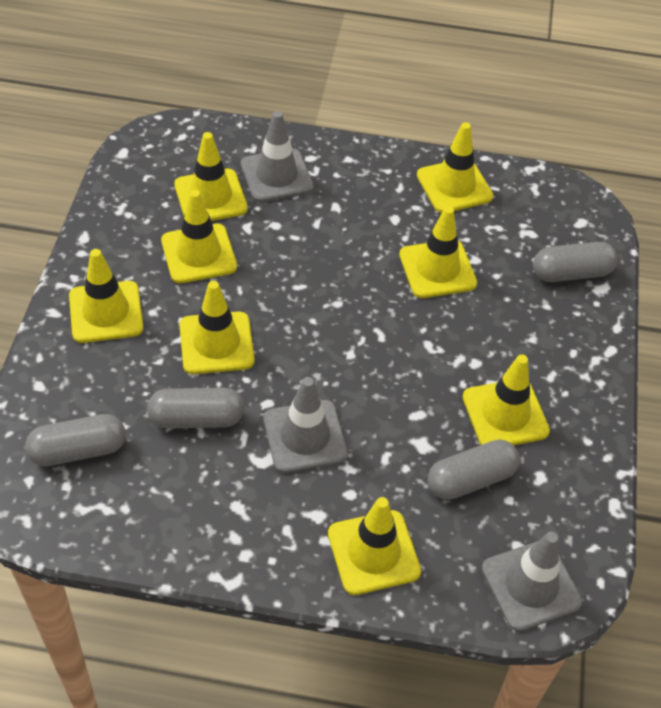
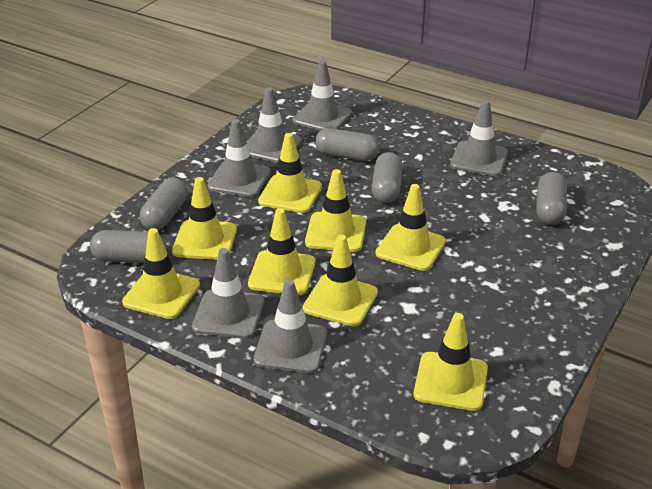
grey capsule: [25,414,126,466] [147,388,244,428] [428,440,520,500] [533,242,618,282] = 4 -> [90,230,166,263] [140,178,188,230] [315,128,379,161] [371,152,403,203] [536,172,567,225] = 5
grey traffic cone: [241,111,314,202] [264,377,348,473] [482,532,583,631] = 3 -> [192,248,264,339] [208,119,271,197] [247,88,302,163] [254,279,327,373] [293,60,352,131] [450,100,508,176] = 6

